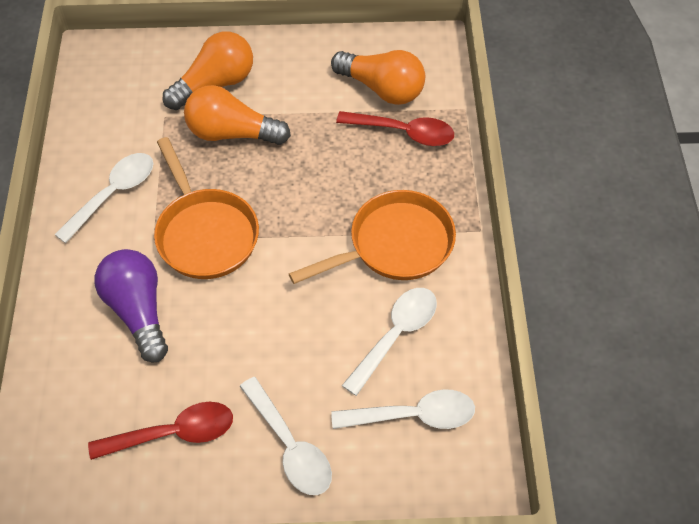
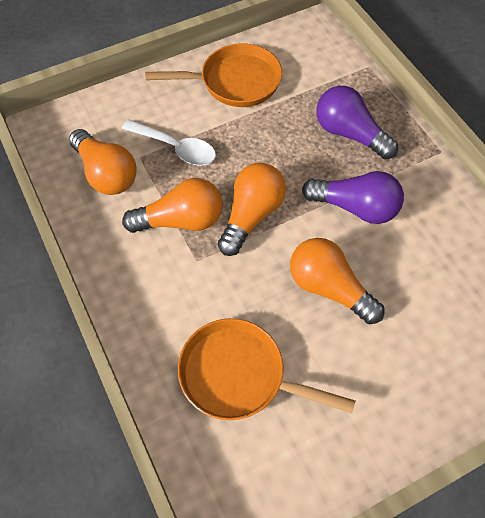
orange light bulb: [163,31,253,110] [184,85,291,145] [331,50,425,105] = 3 -> [69,129,137,195] [122,178,223,233] [218,163,286,256] [290,238,384,324] = 4
purple light bulb: [95,249,168,362] = 1 -> [302,171,404,224] [316,86,398,160] = 2
red spoon: [88,402,233,460] [336,111,454,146] = 2 -> none = 0
white spoon: [54,153,154,243] [240,377,332,495] [331,389,475,429] [342,288,437,396] = 4 -> [122,119,216,166] = 1

